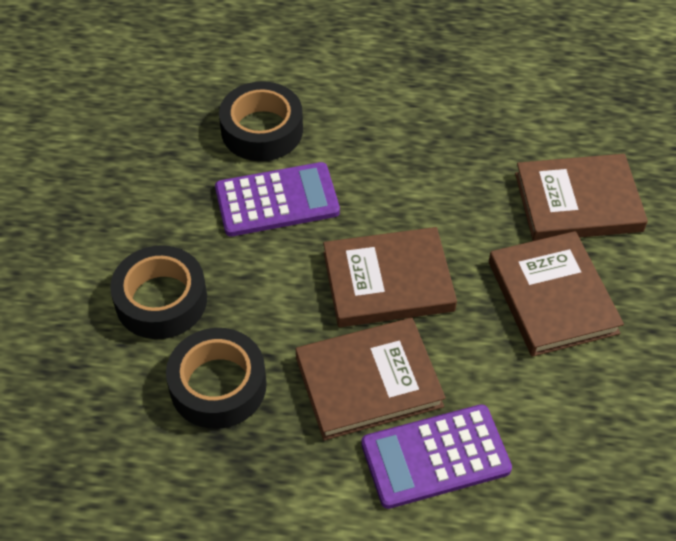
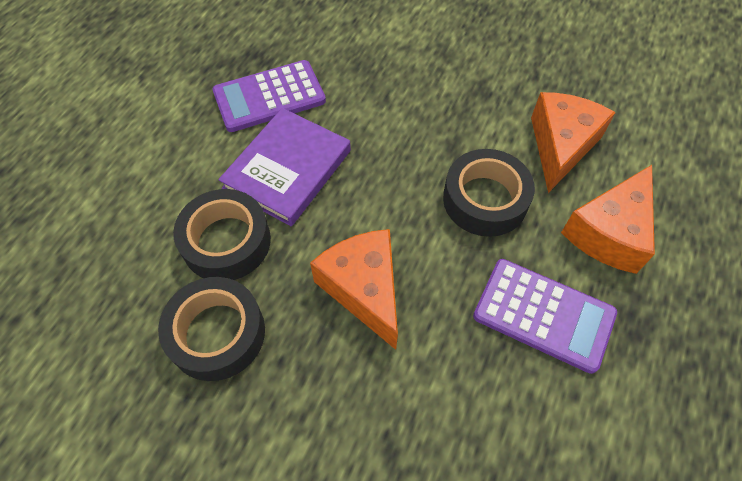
brown book: [296,318,446,440] [323,227,457,327] [489,231,624,357] [515,154,648,241] = 4 -> none = 0
orange cheese: none = 0 -> [310,229,398,350] [531,92,616,193] [561,165,655,274] = 3
purple book: none = 0 -> [218,108,351,226] = 1

